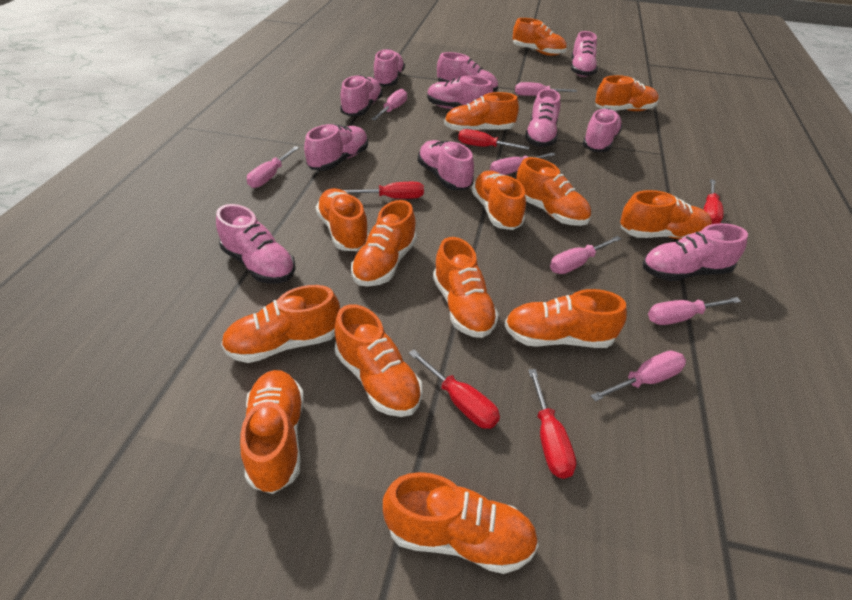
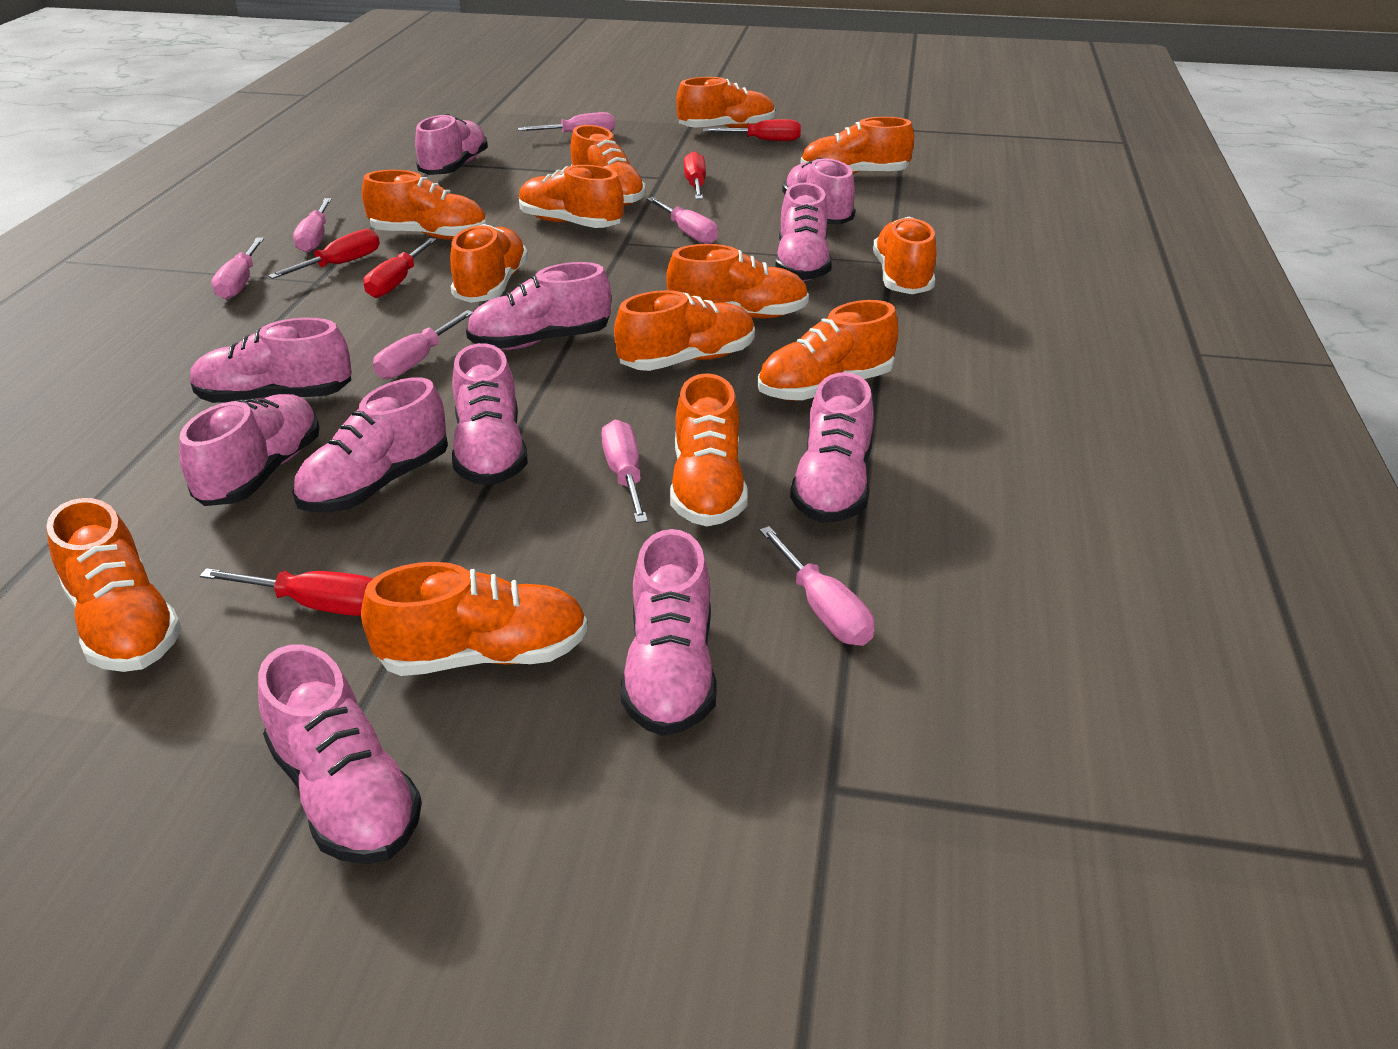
orange shoe: [221,285,340,363] [240,370,304,494] [316,188,369,251] [335,304,422,417] [351,200,417,287] [383,472,539,574] [433,237,499,338] [444,92,519,132] [472,171,526,230] [505,289,627,348] [513,18,567,56] [516,157,591,226] [595,75,659,111] [620,190,712,239] = 14 -> [46,498,182,672] [361,562,588,676] [362,170,486,240] [450,224,528,303] [519,165,624,228] [570,125,646,206] [614,290,755,371] [666,244,809,318] [670,373,748,526] [676,77,775,128] [757,300,898,401] [800,117,914,174] [873,217,936,294] = 13

